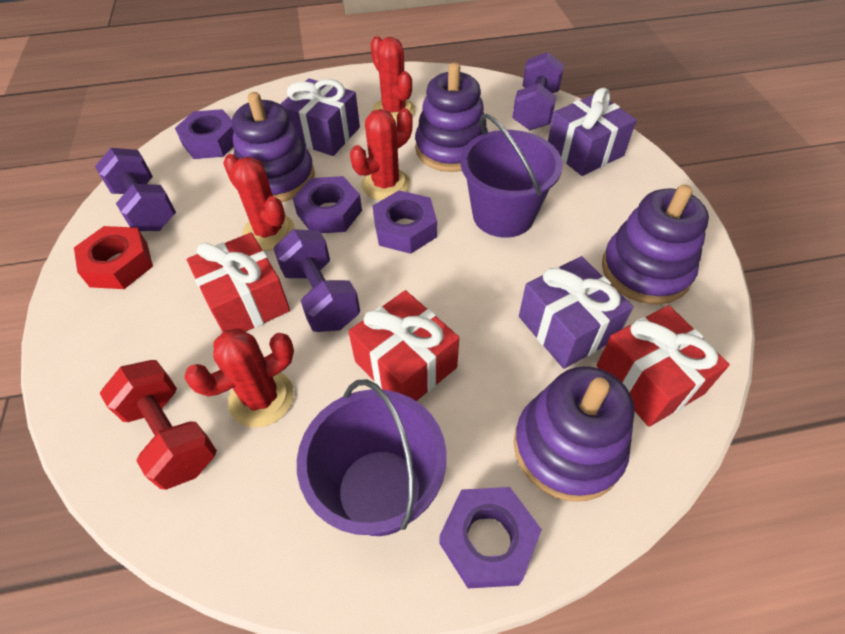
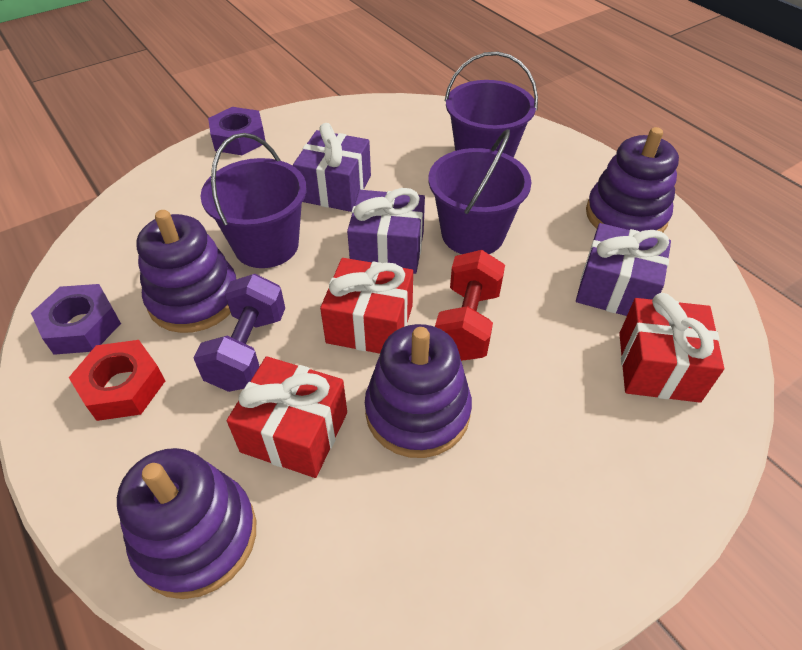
purple bucket: [297,379,447,536] [460,114,563,238] = 2 -> [200,133,307,268] [428,129,531,254] [445,52,538,158] = 3
purple dumbbell: [95,148,176,231] [273,229,360,332] [512,52,564,130] = 3 -> [194,274,285,392] = 1
purple nut: [175,109,234,159] [293,176,362,233] [373,190,437,254] [439,487,542,588] = 4 -> [31,284,121,355] [208,107,266,155] = 2
red cactus: [184,328,294,427] [223,154,295,251] [350,108,413,200] [370,36,415,123] = 4 -> none = 0

